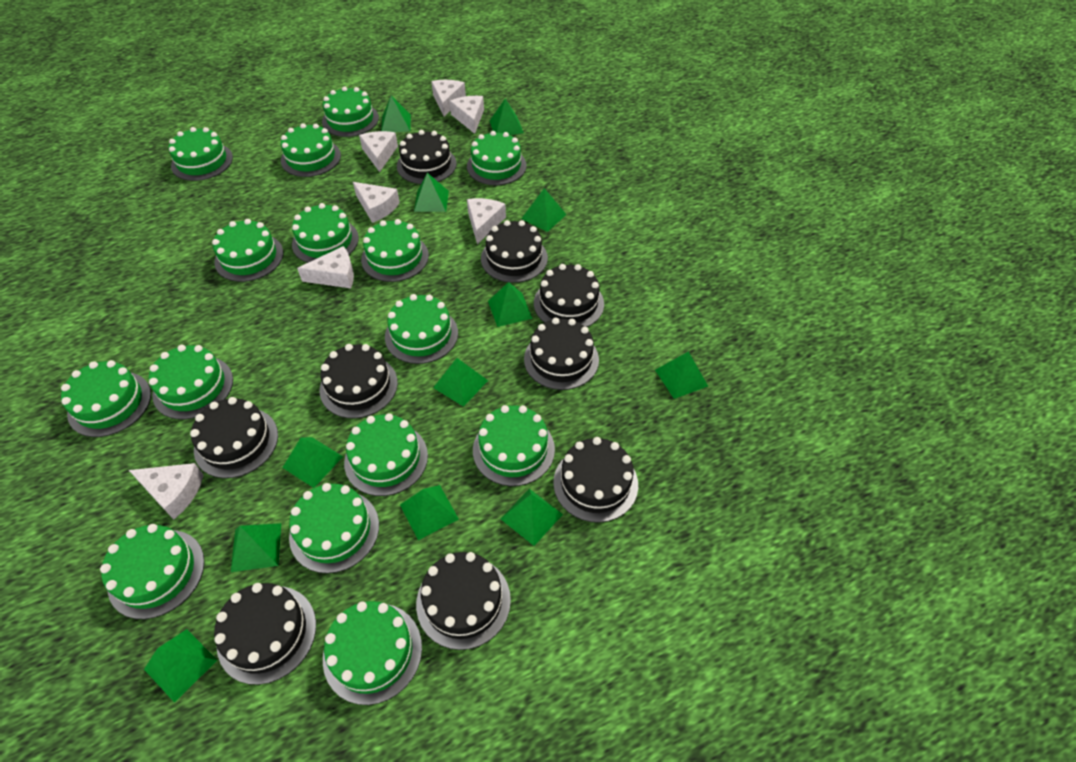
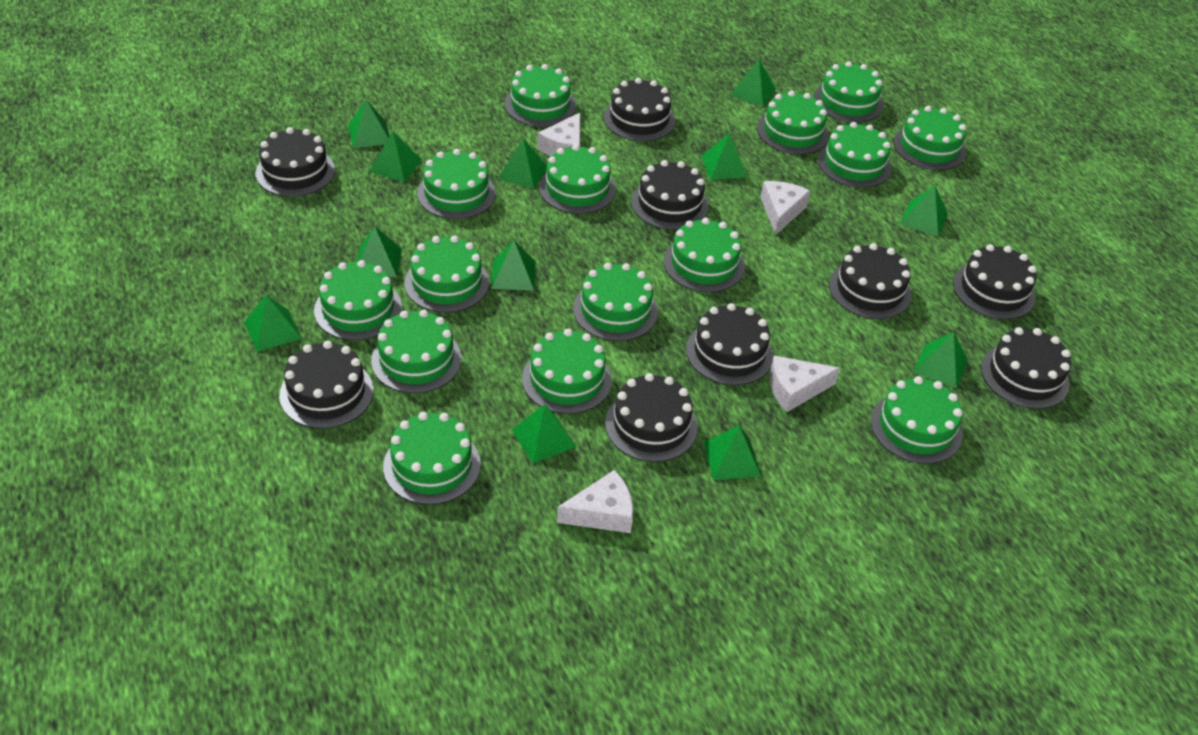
white cheese: [129,463,204,520] [297,246,354,288] [353,182,400,223] [359,131,398,172] [431,80,466,116] [449,96,484,134] [467,198,506,244] = 7 -> [538,113,580,156] [557,470,633,533] [760,181,810,235] [770,356,840,412] = 4

